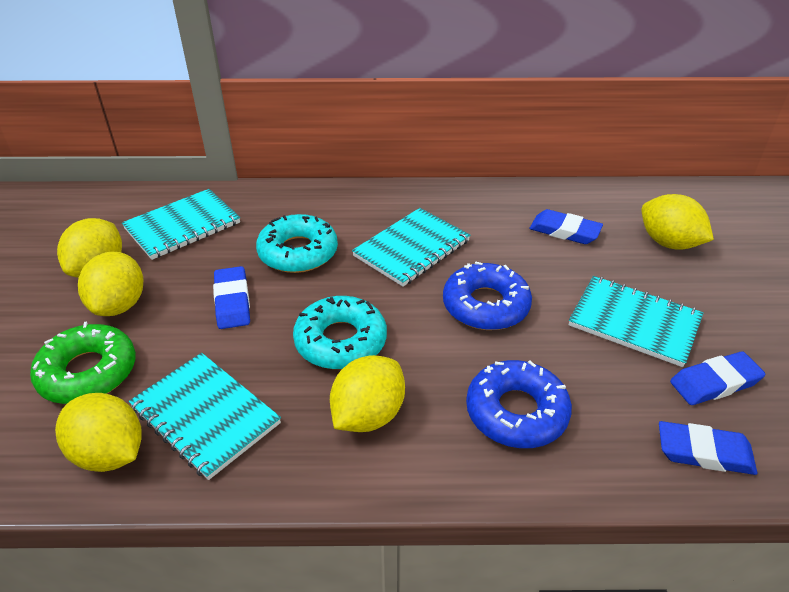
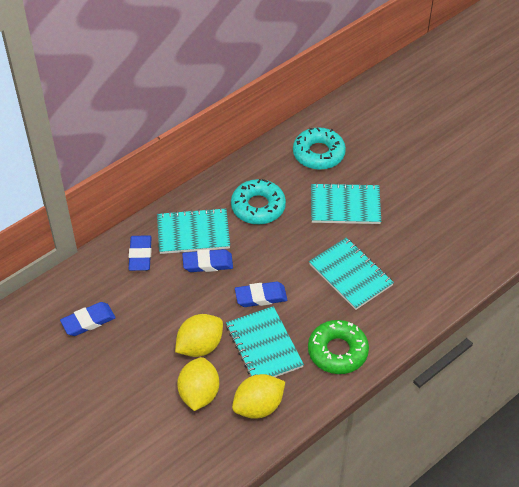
blue donut: [443,261,532,330] [466,360,572,448] = 2 -> none = 0
yellow lemon: [55,393,142,472] [57,218,122,278] [78,251,143,316] [330,355,405,432] [641,194,714,250] = 5 -> [175,314,223,357] [177,357,219,411] [232,374,285,419] = 3

